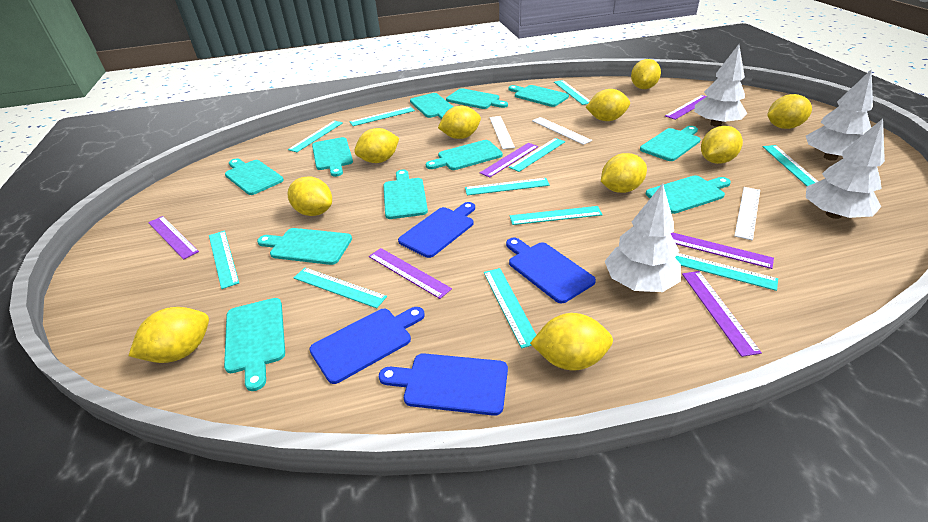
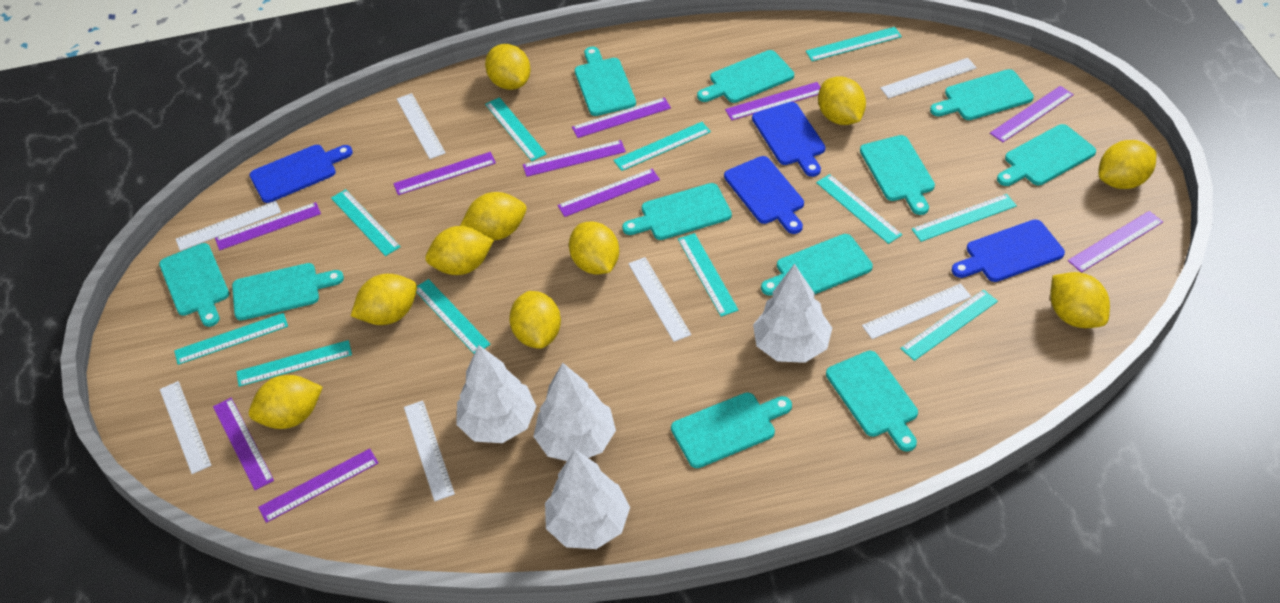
purple ruler: [148,216,199,260] [369,248,452,299] [480,143,538,178] [665,95,707,120] [671,232,774,269] [682,271,762,357] = 6 -> [213,398,274,490] [215,202,321,251] [258,448,379,523] [393,152,496,195] [523,140,626,177] [557,169,660,217] [572,97,671,138] [725,82,820,121] [990,86,1074,142] [1068,211,1163,272] = 10
white ruler: [489,116,515,149] [532,117,592,145] [734,187,760,240] = 3 -> [160,381,211,474] [176,201,281,251] [397,93,446,159] [404,401,455,501] [628,257,691,342] [862,283,971,339] [880,58,977,98] = 7

